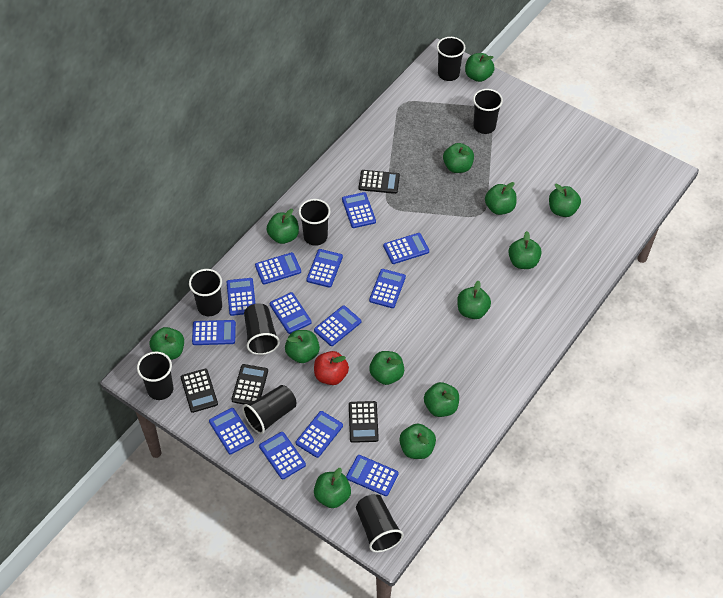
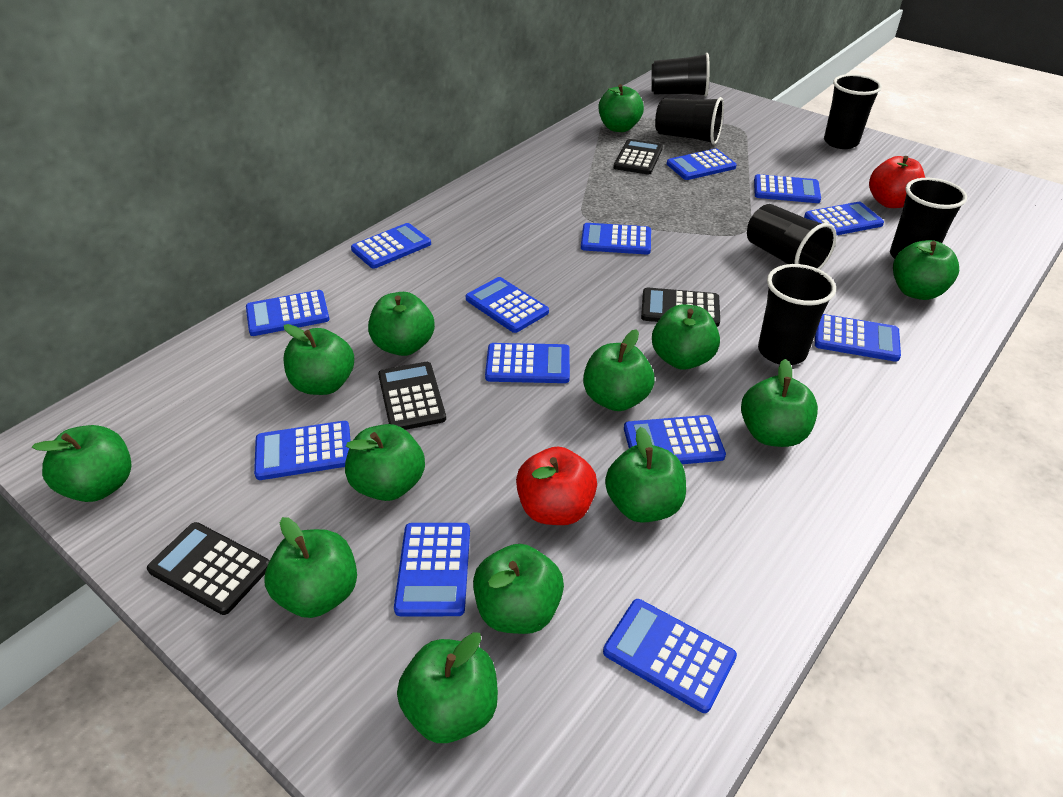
black cup: [137,352,173,400] [189,269,222,316] [242,385,296,434] [244,303,280,355] [299,199,331,246] [356,494,404,552] [437,37,465,81] [473,89,503,134] = 8 -> [651,53,710,97] [655,97,724,145] [747,204,836,269] [758,264,836,365] [824,74,882,149] [890,178,967,259] = 6
red apple: [314,351,349,385] = 1 -> [516,447,597,525] [869,156,925,208] = 2

